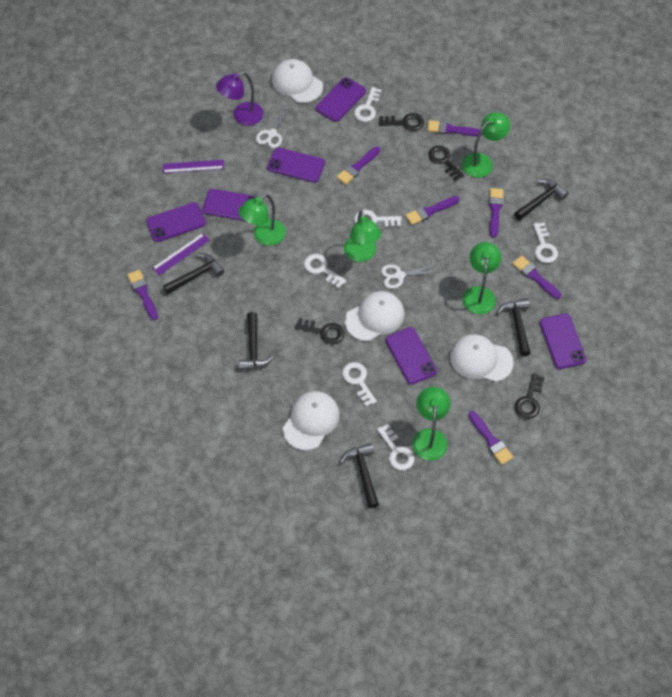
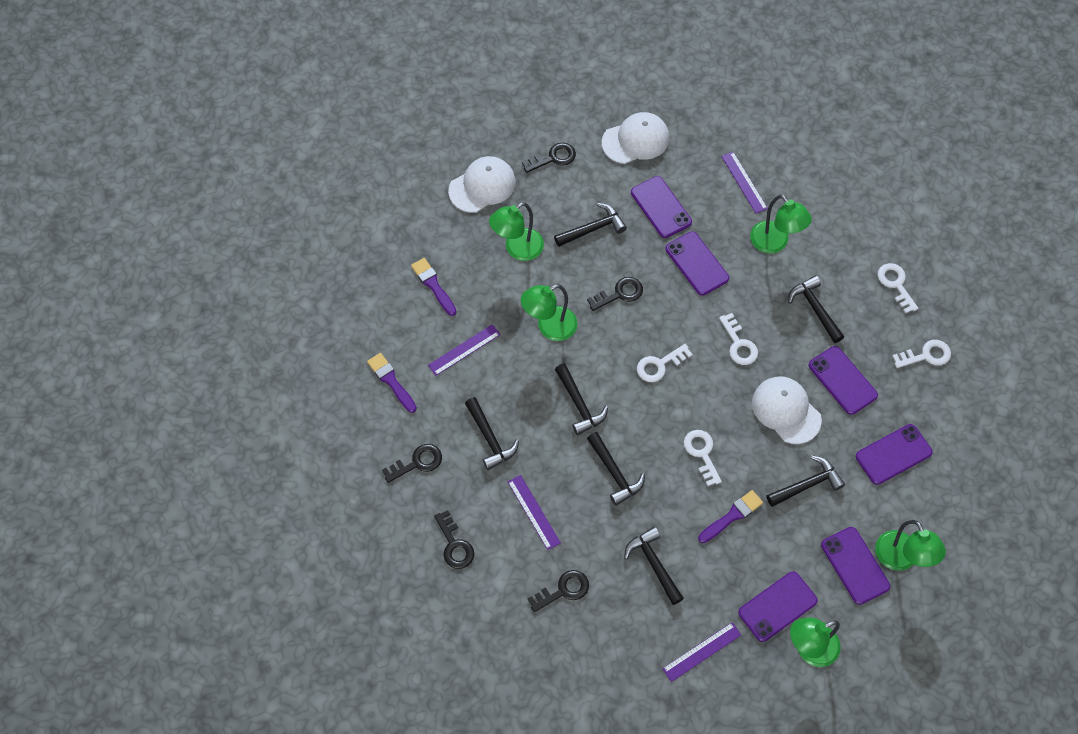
black hammer: [163,253,224,294] [239,312,274,370] [340,443,379,508] [497,299,531,356] [514,179,568,220] = 5 -> [465,397,519,470] [554,203,627,247] [555,364,608,435] [587,432,645,506] [624,527,684,605] [767,456,845,507] [788,275,844,343] = 7
black key: [295,318,344,344] [379,113,424,131] [428,146,464,181] [515,373,545,419] = 4 -> [382,444,442,483] [434,510,474,569] [522,143,576,173] [528,570,589,612] [587,277,643,311] = 5
purple brush: [127,270,158,320] [337,146,380,185] [405,196,459,225] [427,120,483,136] [468,411,513,465] [489,188,504,238] [512,256,561,299] = 7 -> [367,353,417,413] [411,258,457,316] [698,490,763,543] = 3
purple lamp: [216,72,264,126] = 1 -> none = 0
purple ruler: [152,233,210,276] [163,160,224,173] = 2 -> [428,324,501,376] [508,475,561,550] [663,622,741,682] [721,152,768,213] = 4
white cap: [272,59,323,103] [283,391,340,450] [345,291,404,341] [450,334,514,382] = 4 -> [448,156,516,213] [602,112,669,164] [752,377,822,444] = 3
white key: [304,254,346,289] [342,362,377,407] [354,87,382,122] [354,210,402,227] [377,424,415,470] [533,222,558,263] = 6 -> [637,344,693,382] [684,430,722,486] [719,313,758,365] [878,263,918,314] [892,340,951,368] = 5
white scissors: [256,107,290,148] [381,264,438,289] = 2 -> none = 0

